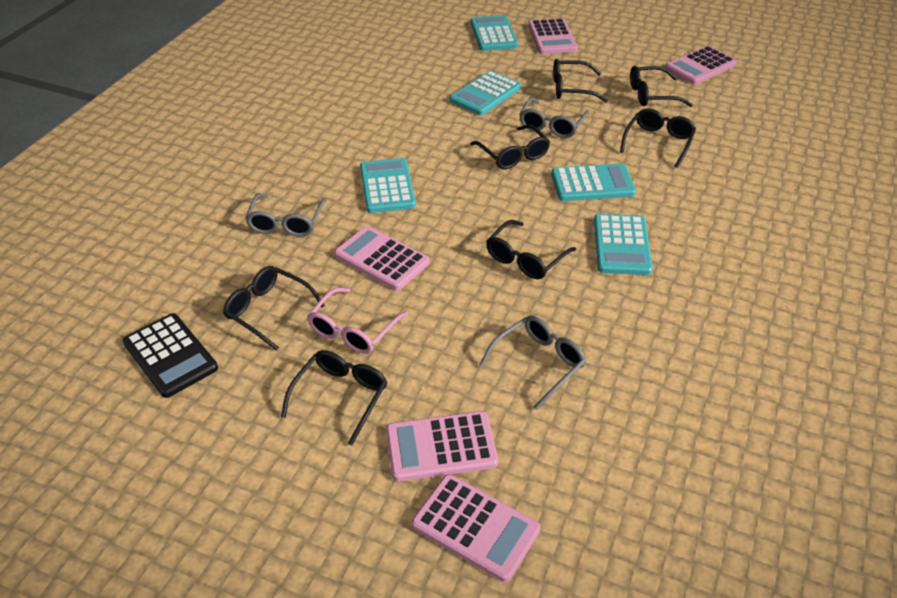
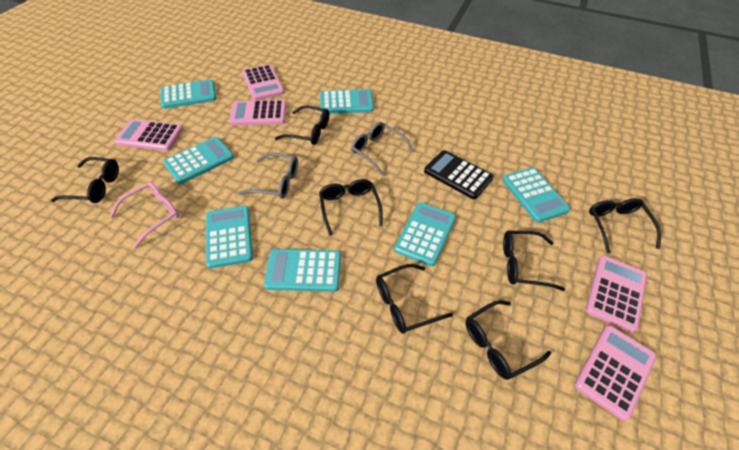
grey glasses: [245,193,327,237] [479,315,586,410] [519,97,589,138] = 3 -> [239,153,298,199] [351,122,414,176] = 2
turquoise calculator: [360,158,416,213] [450,71,521,115] [471,15,518,51] [551,163,636,201] [594,214,653,275] = 5 -> [161,79,216,109] [163,137,234,184] [206,206,253,268] [264,249,341,292] [320,89,374,114] [394,202,456,266] [502,167,570,223] = 7

